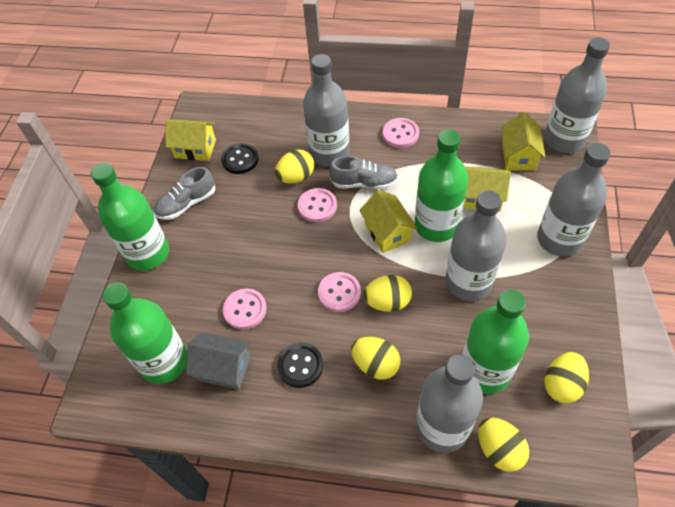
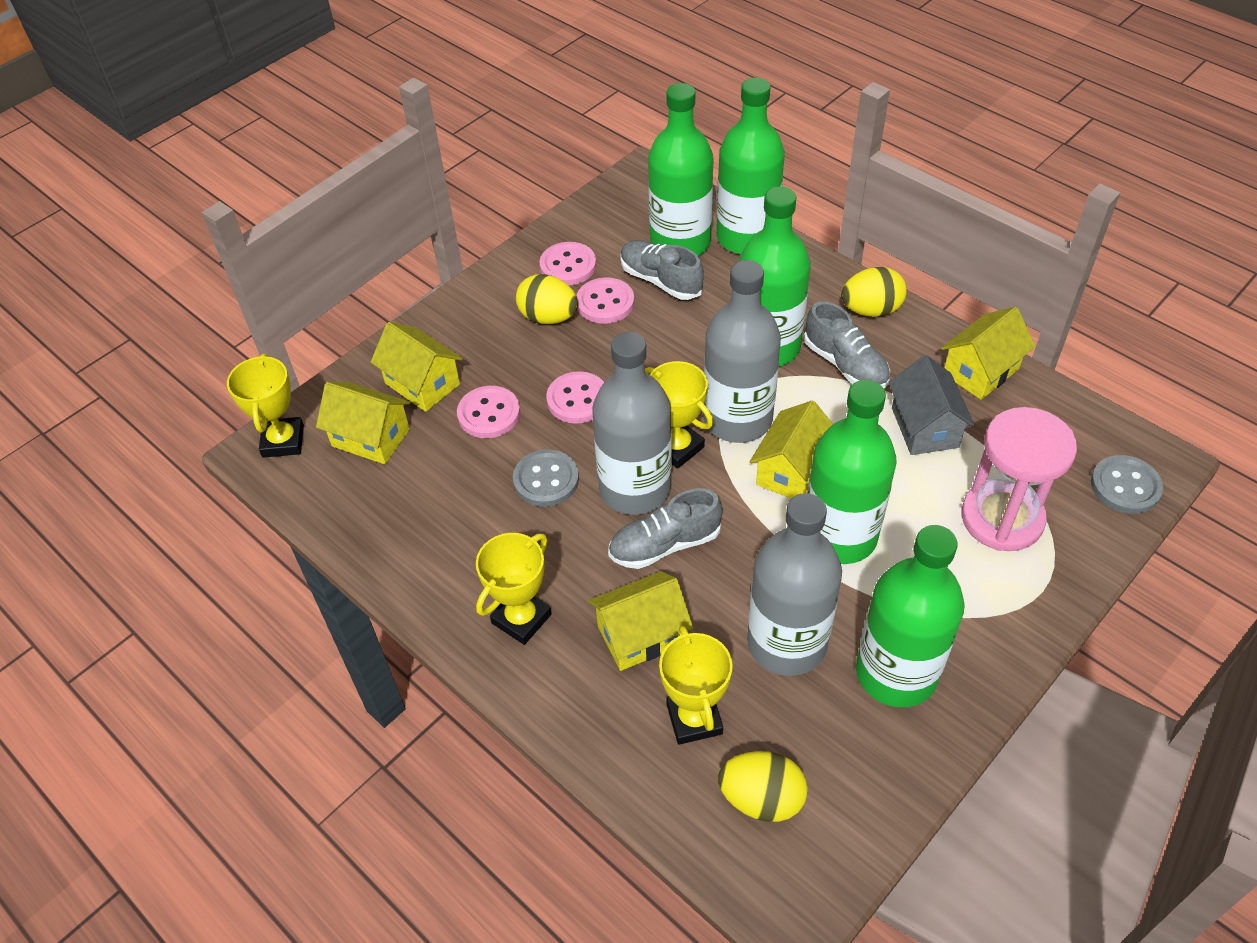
black button: [221,143,258,174] [277,343,323,388] = 2 -> none = 0
green bottle: [91,163,169,271] [103,282,188,384] [415,129,468,242] [462,290,529,394] = 4 -> [648,83,714,256] [717,78,785,254] [739,186,810,366] [807,380,896,564] [856,525,965,707] = 5
grey bottle: [303,54,350,167] [416,355,483,453] [445,190,507,301] [537,143,611,257] [544,37,610,153] = 5 -> [592,332,672,515] [703,260,781,443] [747,493,842,676] = 3
grey button: none = 0 -> [513,450,579,507] [1091,455,1163,514] = 2
grey shoe: [154,167,215,220] [330,156,398,189] = 2 -> [608,488,723,569] [621,240,704,300] [804,302,890,389] = 3
pink hourglass: none = 0 -> [962,407,1077,551] = 1
yellow egg: [275,149,315,184] [351,337,400,380] [363,275,412,312] [478,418,529,472] [544,352,589,403] = 5 -> [516,274,578,324] [718,751,808,822] [841,267,907,317] = 3
yellow house: [165,119,216,161] [359,190,417,253] [463,166,511,212] [501,112,546,171] = 4 -> [316,382,410,464] [371,322,463,412] [588,571,693,671] [750,401,833,499] [941,307,1036,400] = 5
yellow trophy: none = 0 -> [227,354,304,458] [476,533,551,645] [645,361,713,469] [659,626,733,745] = 4

